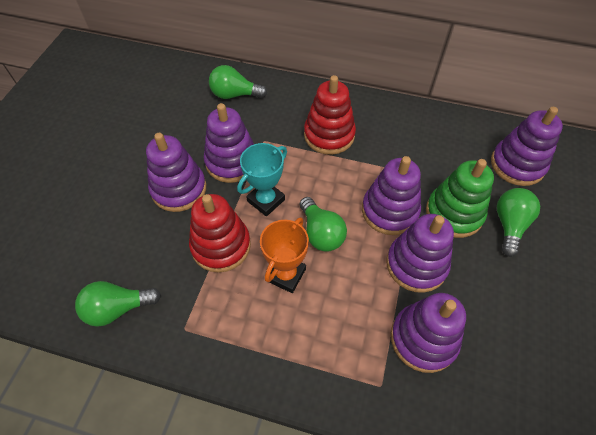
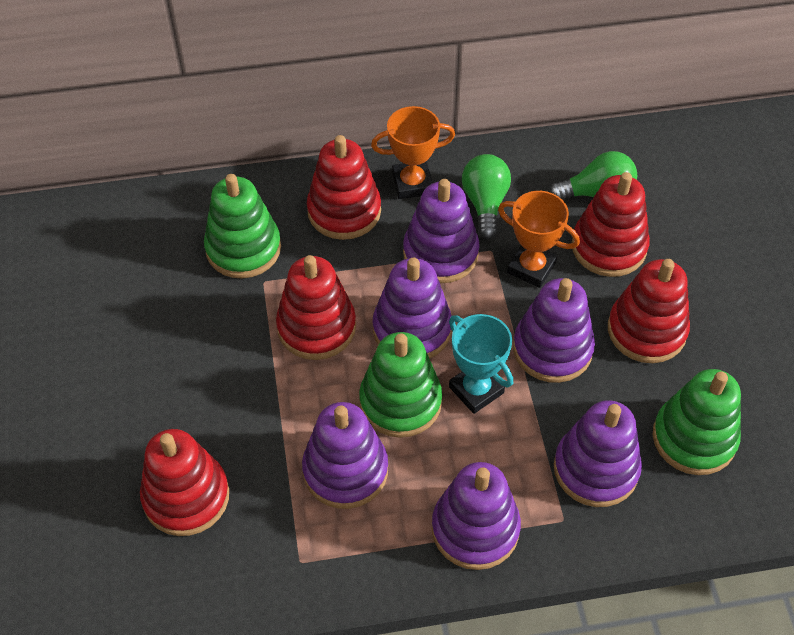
green light bulb: [75,281,161,327] [209,65,267,99] [300,197,347,252] [497,188,540,257] = 4 -> [462,154,511,240] [549,151,638,200] = 2
green stacking toy: [426,159,494,238] = 1 -> [204,174,281,278] [359,332,442,438] [653,369,741,475] = 3
orange trophy: [260,217,309,293] = 1 -> [371,106,455,199] [498,191,580,288] = 2
red stacking toy: [189,194,251,272] [304,75,356,155] = 2 -> [140,429,229,536] [276,255,356,360] [307,135,381,240] [572,172,650,277] [608,259,690,363] = 5

